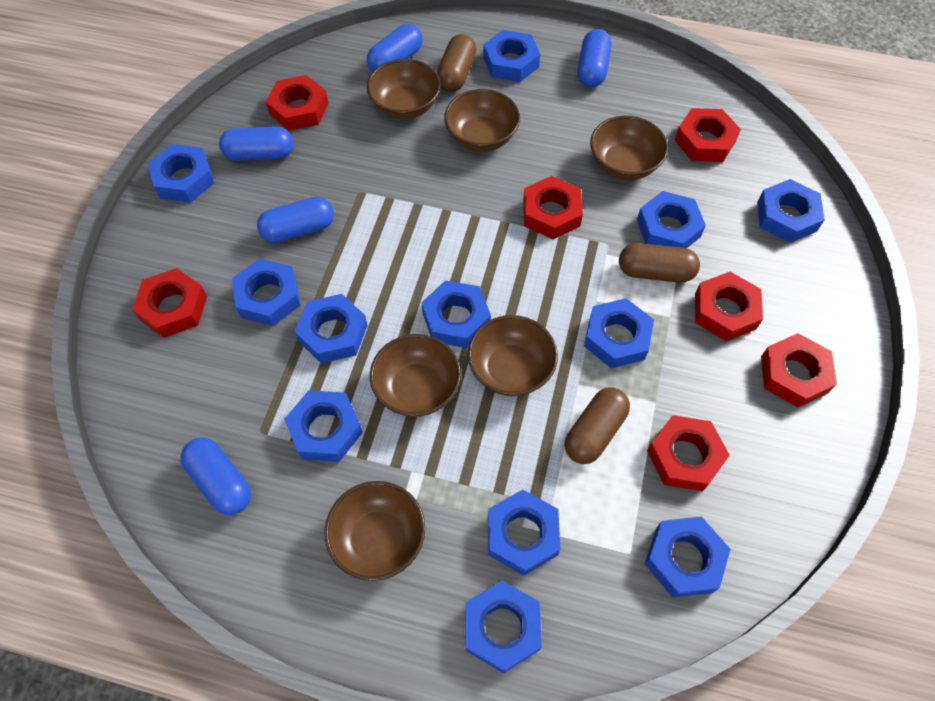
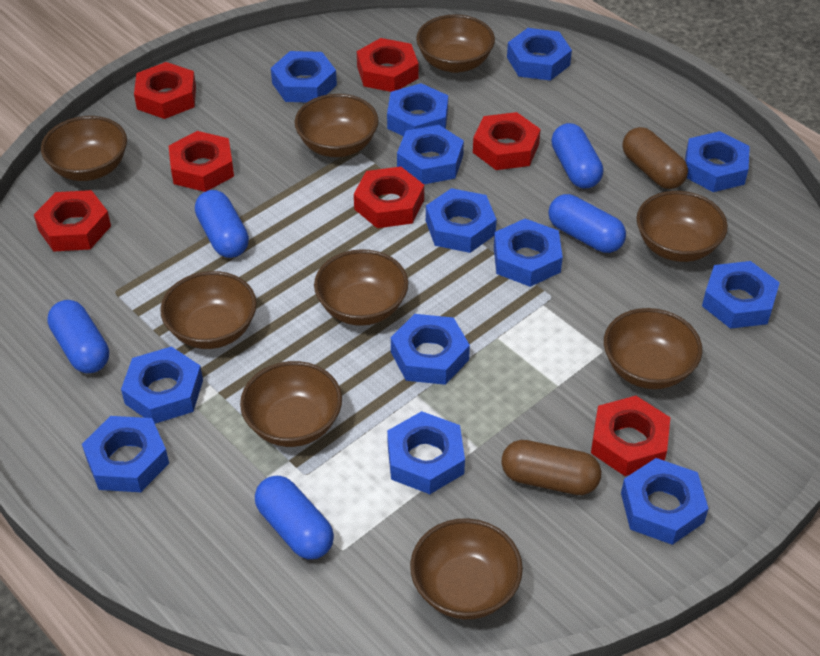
blue nut: [148,144,214,203] [232,259,300,326] [284,390,363,462] [295,294,368,364] [422,280,491,348] [466,580,542,674] [483,30,540,82] [488,490,560,576] [584,298,654,368] [637,191,706,248] [645,516,731,598] [757,179,825,243] = 12 -> [82,416,169,492] [121,347,203,424] [271,51,337,102] [387,83,448,136] [387,411,465,494] [391,314,470,385] [397,125,464,184] [426,188,497,253] [494,219,563,287] [507,28,572,81] [621,458,709,545] [685,131,750,192] [702,261,780,329] = 13
brown bowl: [324,481,425,581] [367,59,441,119] [370,334,461,417] [444,89,520,152] [468,315,558,396] [590,116,668,180] = 6 -> [41,116,127,181] [160,271,257,349] [240,361,342,447] [295,94,378,157] [314,249,408,326] [410,518,523,619] [416,14,495,73] [604,308,702,389] [636,191,728,262] = 9
brown capsule: [437,34,476,92] [564,387,630,464] [619,243,700,283] = 3 -> [501,440,601,495] [623,127,688,189] = 2

